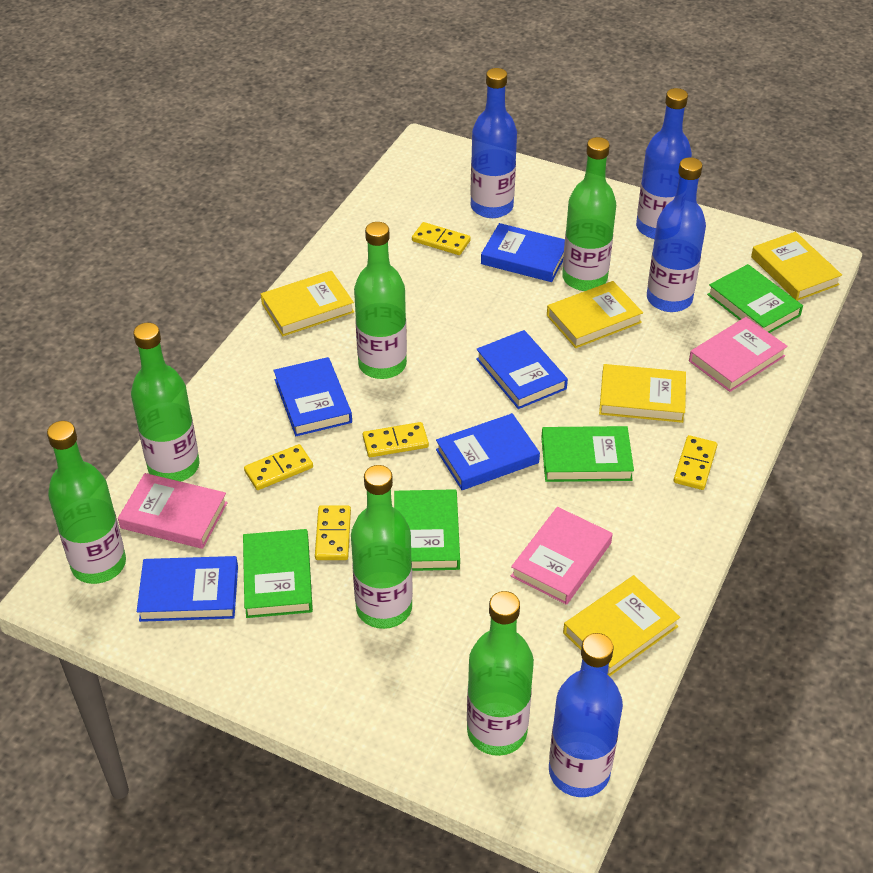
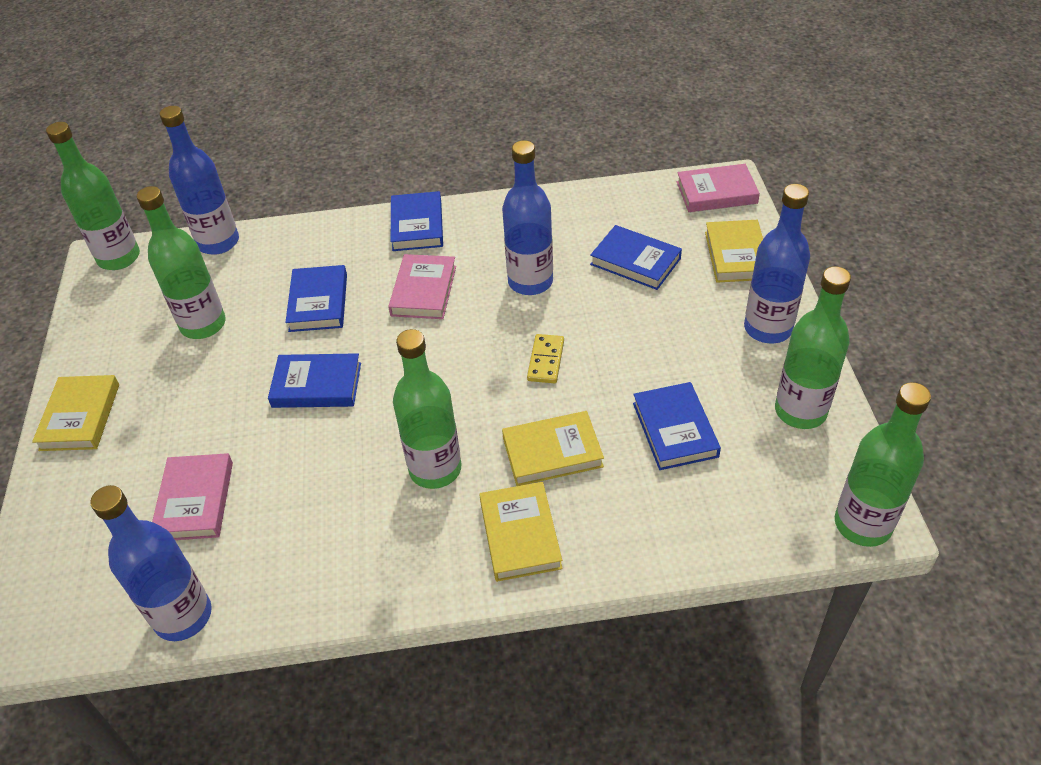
green book: [243,529,313,618] [394,489,460,571] [541,426,634,482] [707,264,803,333] = 4 -> none = 0
green bottle: [47,421,126,584] [131,323,199,482] [351,465,413,629] [354,222,407,379] [467,591,534,756] [562,137,616,291] = 6 -> [46,122,140,270] [137,186,226,339] [393,329,461,489] [775,266,851,429] [835,382,931,547] = 5
yellow book: [261,271,354,336] [547,281,643,348] [563,575,680,677] [599,364,686,423] [751,232,842,301] = 5 -> [32,375,119,451] [479,482,563,582] [502,411,604,486] [705,220,763,283] = 4
yellow domino: [244,444,313,490] [315,505,351,560] [363,422,429,457] [412,222,471,255] [674,435,717,490] = 5 -> [527,334,564,383] = 1

